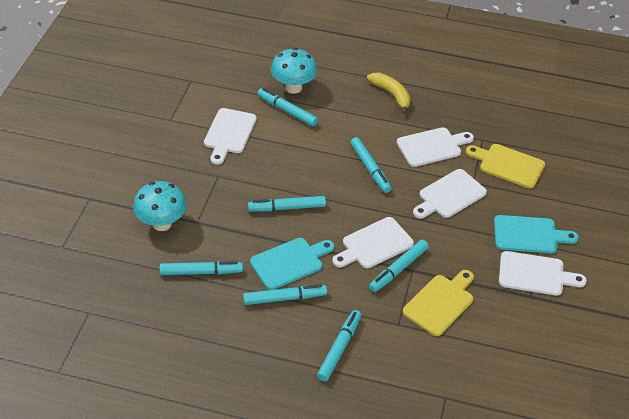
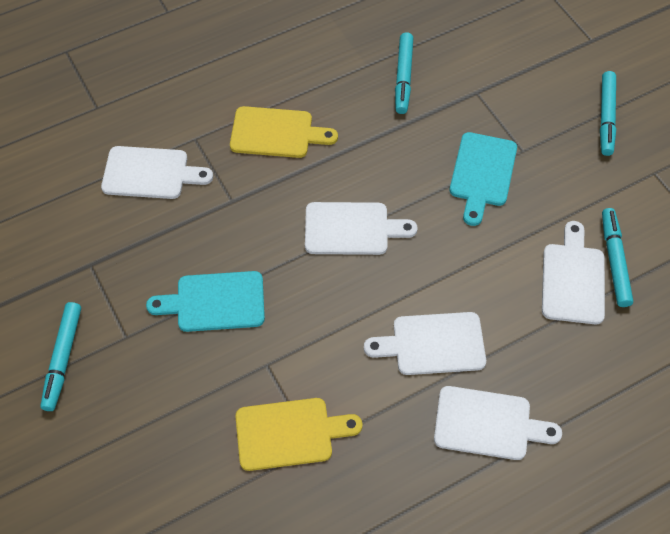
turquoise marker: [159,261,243,275] [243,284,327,305] [248,196,326,211] [257,88,318,126] [317,310,361,381] [350,137,392,193] [369,240,429,292] = 7 -> [40,302,81,411] [395,32,413,114] [600,71,616,156] [602,208,633,307] = 4
turquoise mushroom: [133,181,187,231] [271,48,317,94] = 2 -> none = 0
yellow banana: [367,73,411,114] = 1 -> none = 0

